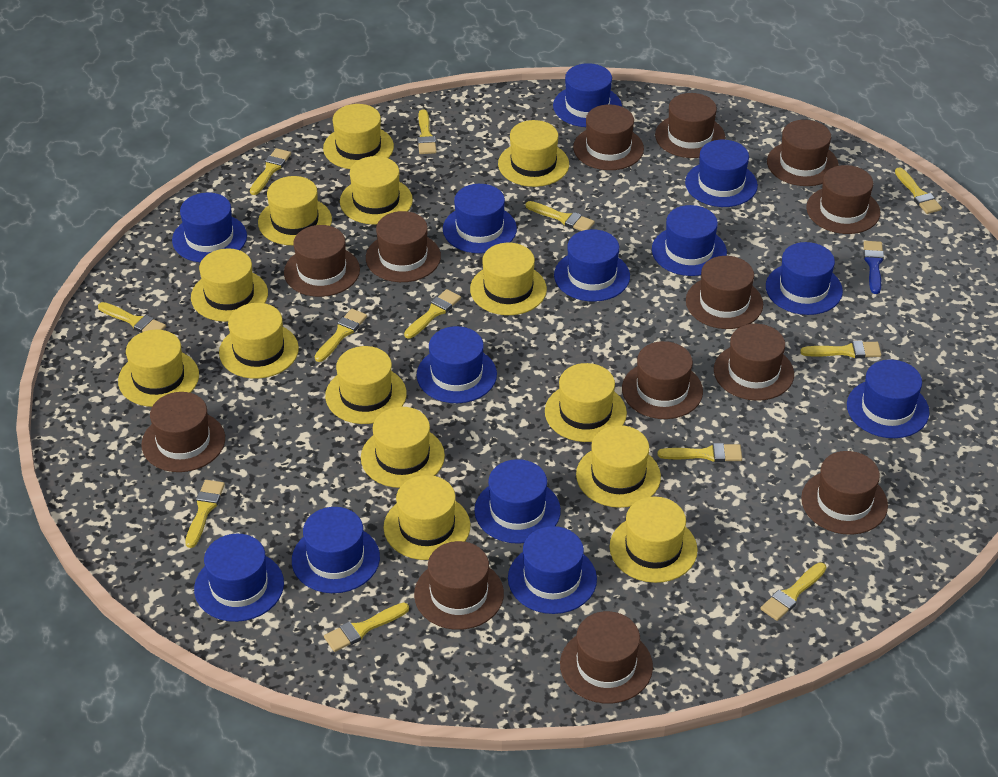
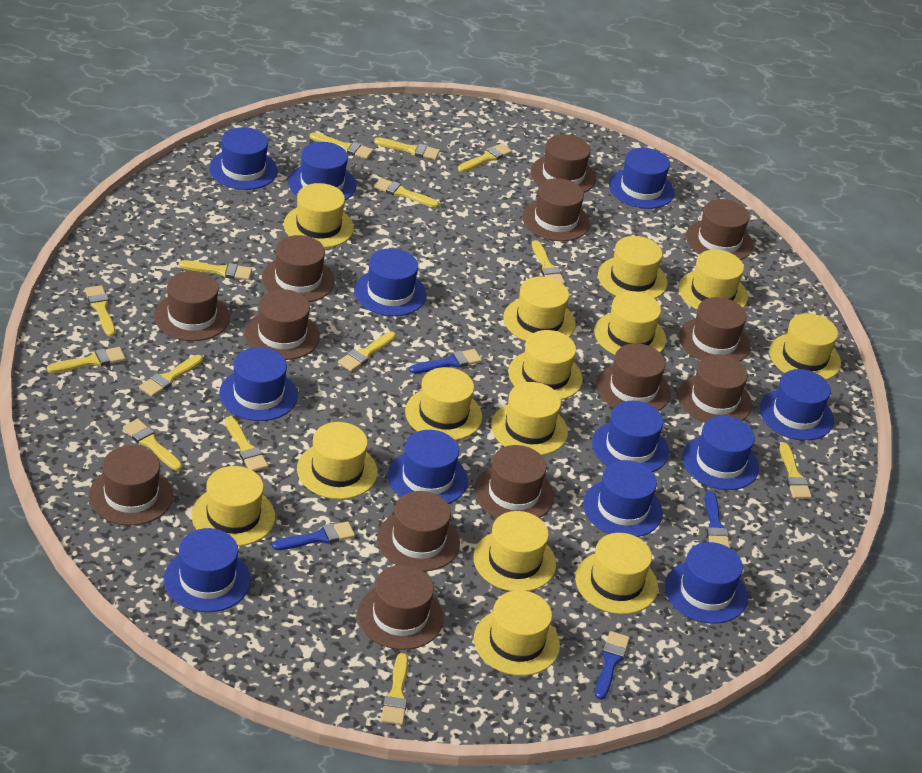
blue brush: [864,241,884,294] = 1 -> [272,521,355,550] [409,349,482,374] [595,631,630,700] [705,491,730,548] = 4
blue hat: [172,193,247,263] [194,534,284,622] [292,507,380,593] [417,326,497,403] [443,184,517,253] [474,459,561,544] [508,526,597,614] [553,63,622,127] [554,229,630,302] [652,205,727,276] [685,140,758,207] [766,242,843,315] [847,359,930,438] = 13 -> [164,528,251,612] [209,127,278,190] [219,347,298,421] [288,142,356,200] [354,248,427,316] [388,430,468,504] [583,460,663,537] [592,401,669,472] [609,148,675,209] [665,542,748,624] [682,416,759,490] [760,369,834,441] = 12
yellow brush: [98,302,166,333] [185,480,225,548] [250,148,291,195] [315,309,367,362] [324,603,409,652] [404,289,461,339] [417,109,437,154] [526,201,595,231] [657,443,742,462] [760,562,827,621] [800,341,881,358] [895,167,942,214] = 12 -> [47,347,125,373] [85,285,115,337] [123,419,182,471] [139,355,203,397] [179,260,252,280] [225,416,268,471] [309,132,373,159] [338,332,396,372] [374,137,440,160] [374,178,439,208] [381,653,408,725] [458,143,512,172] [532,240,565,284] [780,443,812,499] = 14

